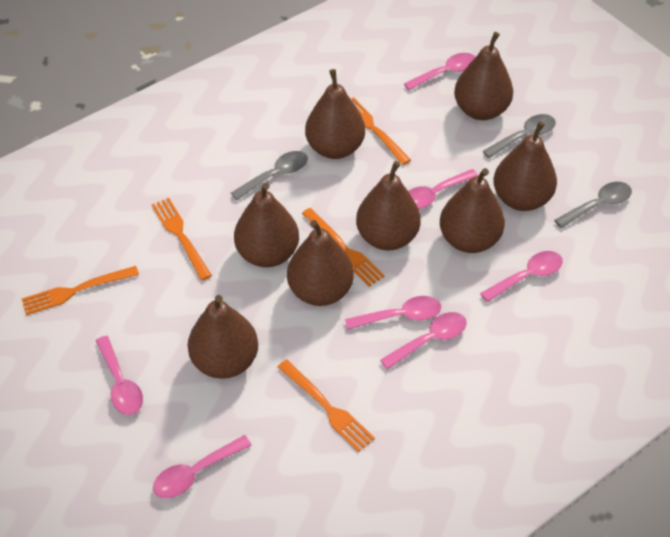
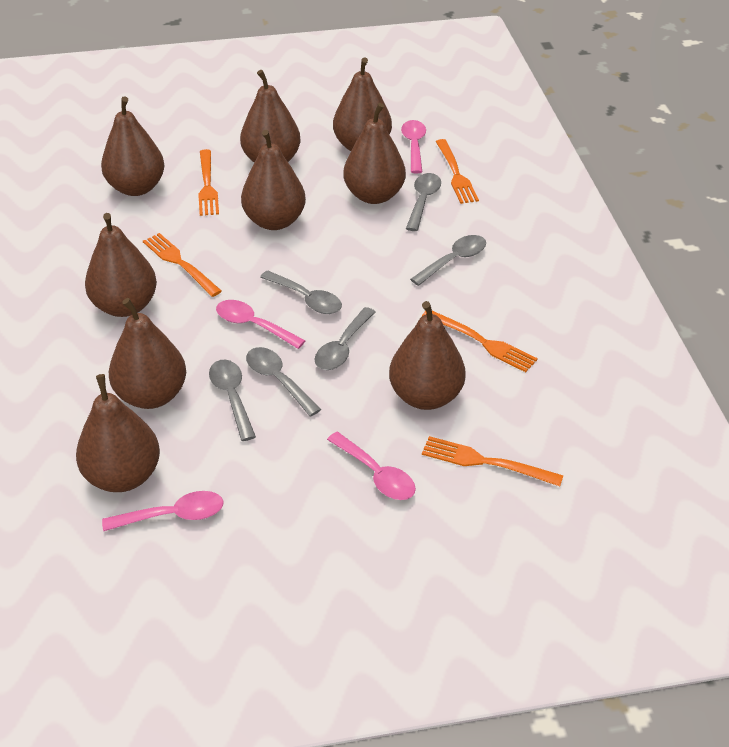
brown pear: [188,295,258,379] [234,183,299,267] [287,220,354,306] [305,69,365,159] [356,161,421,250] [440,168,505,253] [454,32,513,120] [493,121,557,211] = 8 -> [76,374,160,492] [85,213,157,317] [101,96,165,196] [109,298,186,409] [240,70,301,163] [241,130,306,230] [333,57,392,151] [343,103,406,204] [389,301,466,410] = 9
grey spoon: [231,151,308,200] [483,114,556,158] [554,182,632,228] = 3 -> [209,360,256,441] [246,347,321,417] [260,270,342,314] [315,307,375,370] [406,173,441,231] [410,235,486,286] = 6
pink spoon: [96,336,143,415] [153,435,252,498] [345,296,441,330] [380,312,467,370] [404,53,475,90] [408,169,479,209] [480,251,563,302] = 7 -> [102,491,224,531] [216,300,305,349] [327,432,416,500] [401,120,426,173] = 4

